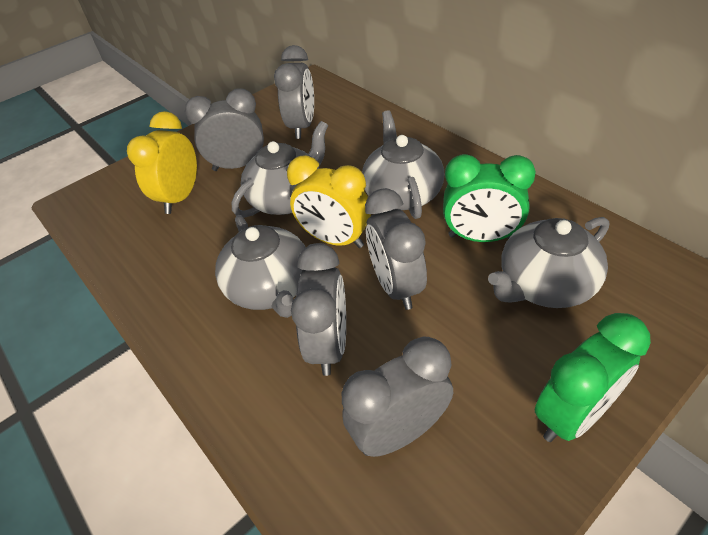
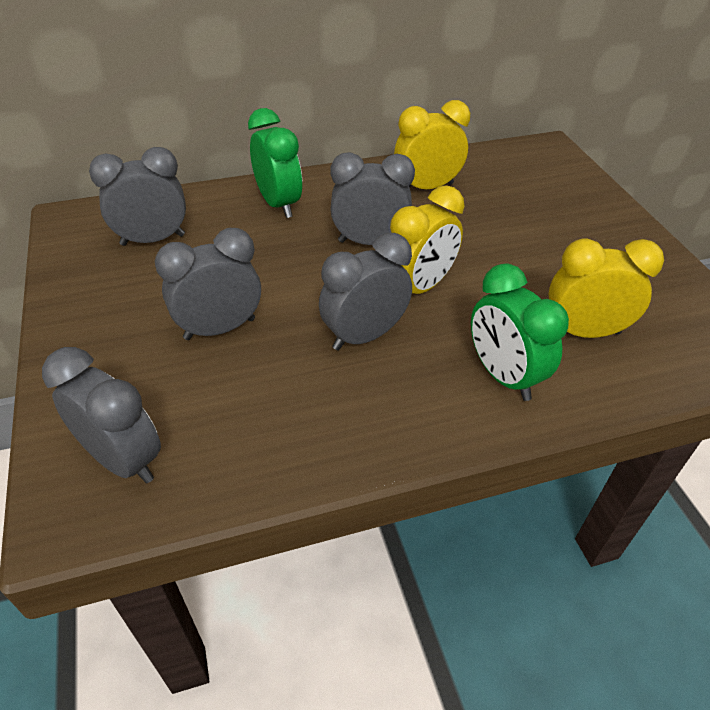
grey teapot: [215,215,306,318] [232,121,328,218] [362,110,444,219] [488,217,610,308] = 4 -> none = 0
yellow clock: [127,111,197,214] [287,155,371,248] = 2 -> [390,185,464,294] [394,100,470,189] [549,239,664,338] = 3

